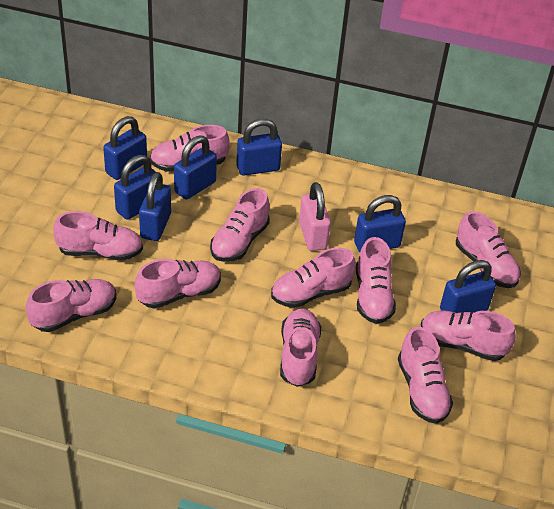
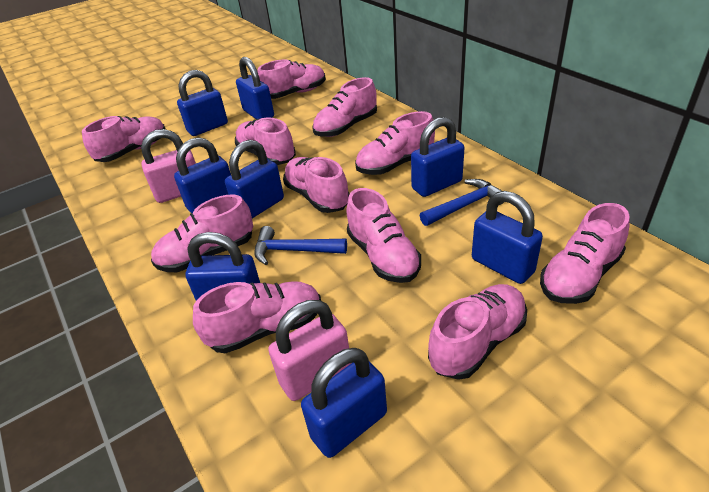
blue hammer: none = 0 -> [254,226,347,265] [420,179,504,226] = 2
blue padlock: [103,116,147,180] [114,155,156,220] [139,172,171,241] [174,135,217,200] [236,119,282,176] [354,195,406,252] [440,260,496,313] = 7 -> [174,137,231,213] [177,70,228,136] [186,232,260,300] [225,140,284,218] [236,57,274,120] [301,348,387,458] [411,117,464,197] [472,191,543,284] = 8
pink padlock: [299,182,331,251] = 1 -> [141,129,196,203] [268,300,351,401] = 2

